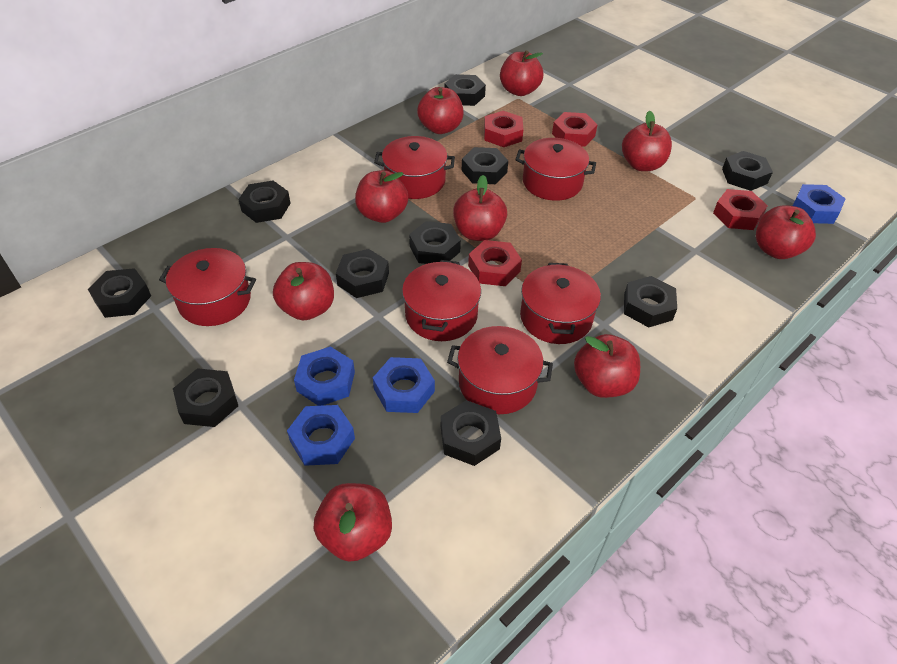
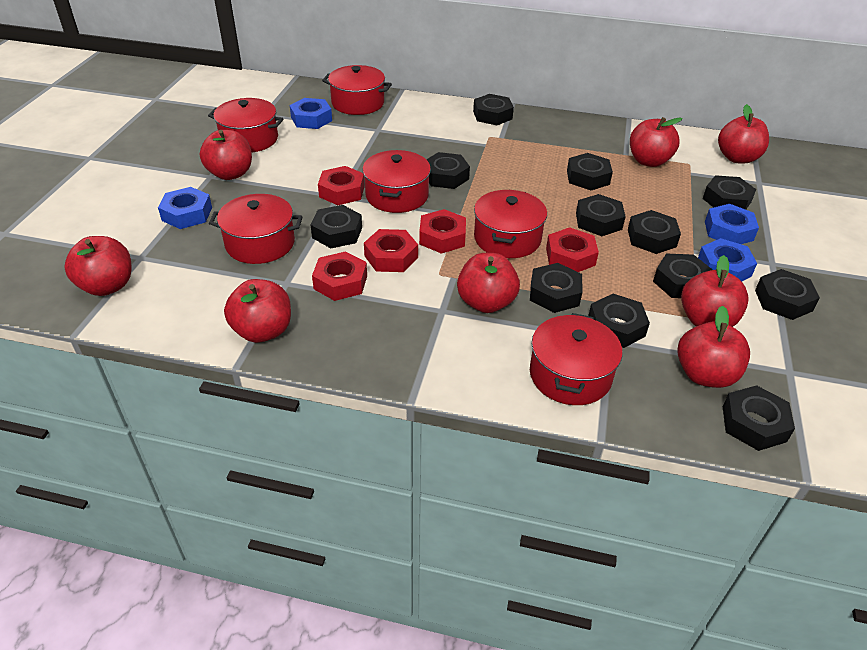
black nut: [88,268,151,318] [173,368,238,427] [238,181,291,223] [336,249,389,298] [409,221,461,264] [441,400,501,466] [445,74,486,106] [462,147,508,184] [624,276,677,328] [722,151,773,191] = 10 -> [311,205,362,248] [426,152,470,189] [473,94,514,125] [530,263,582,313] [567,153,613,190] [576,194,626,236] [588,294,650,348] [628,210,681,254] [653,254,712,298] [703,175,756,210] [723,385,795,451] [755,269,820,320] = 12
red apple: [273,262,334,320] [314,483,392,562] [355,170,408,223] [417,87,463,134] [453,175,507,241] [500,50,543,96] [574,334,640,398] [622,111,672,171] [756,205,816,259] = 9 -> [64,236,132,296] [200,130,252,180] [224,279,291,343] [457,253,520,313] [630,117,683,167] [678,306,750,388] [681,255,749,327] [718,104,769,164] = 8
red nut: [468,240,522,286] [484,111,524,147] [552,112,598,147] [713,189,768,230] = 4 -> [312,251,367,301] [318,166,365,205] [364,229,418,272] [419,209,466,254] [546,227,599,272] = 5

